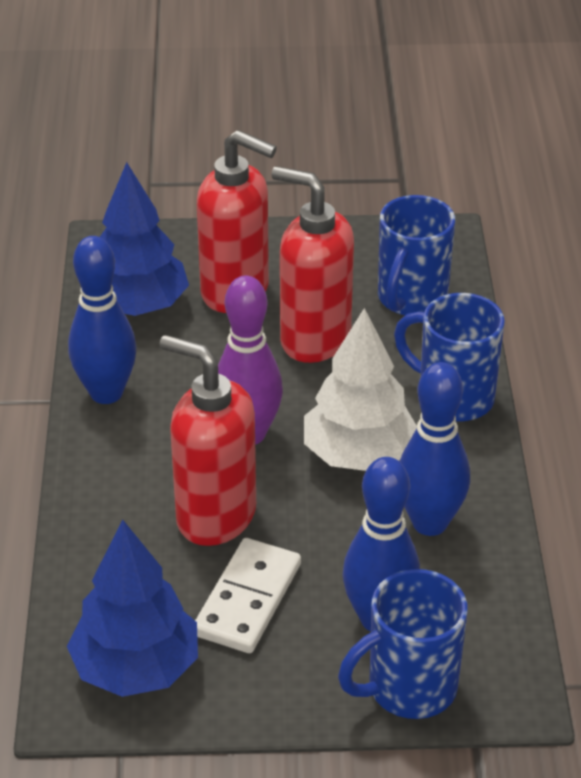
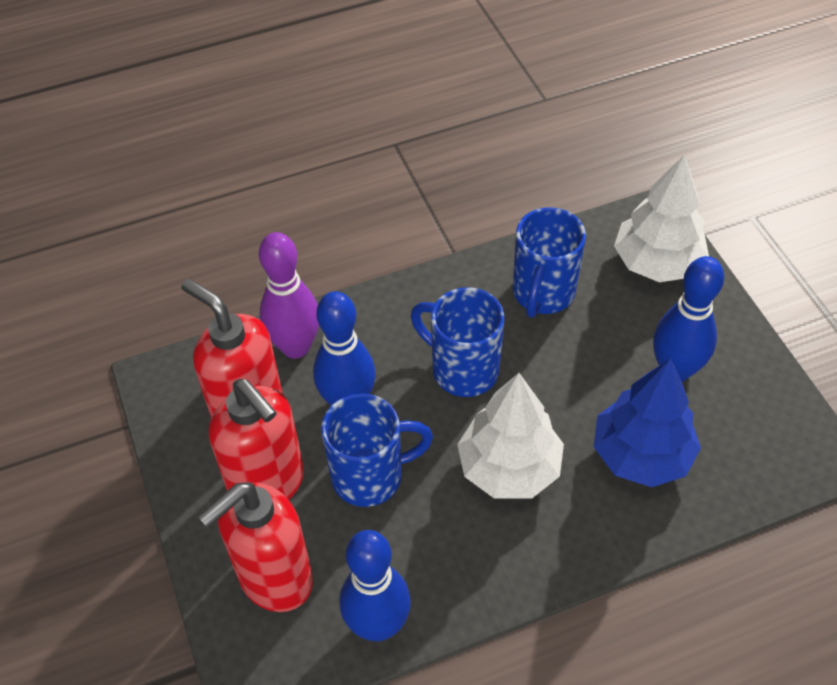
blue tree: [67,520,198,697] [100,162,189,316] = 2 -> [594,358,701,487] = 1
white domino: [195,538,301,653] = 1 -> none = 0
white tree: [304,308,417,471] = 1 -> [457,373,564,498] [614,154,709,282] = 2

